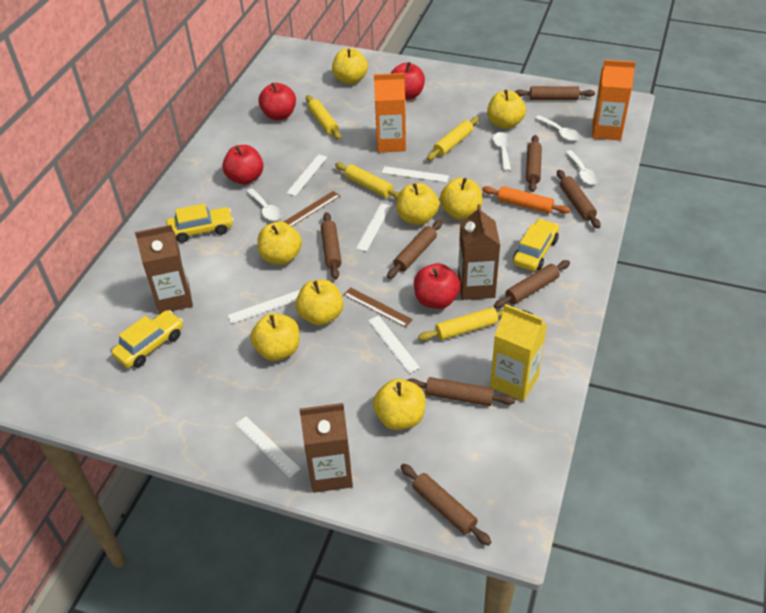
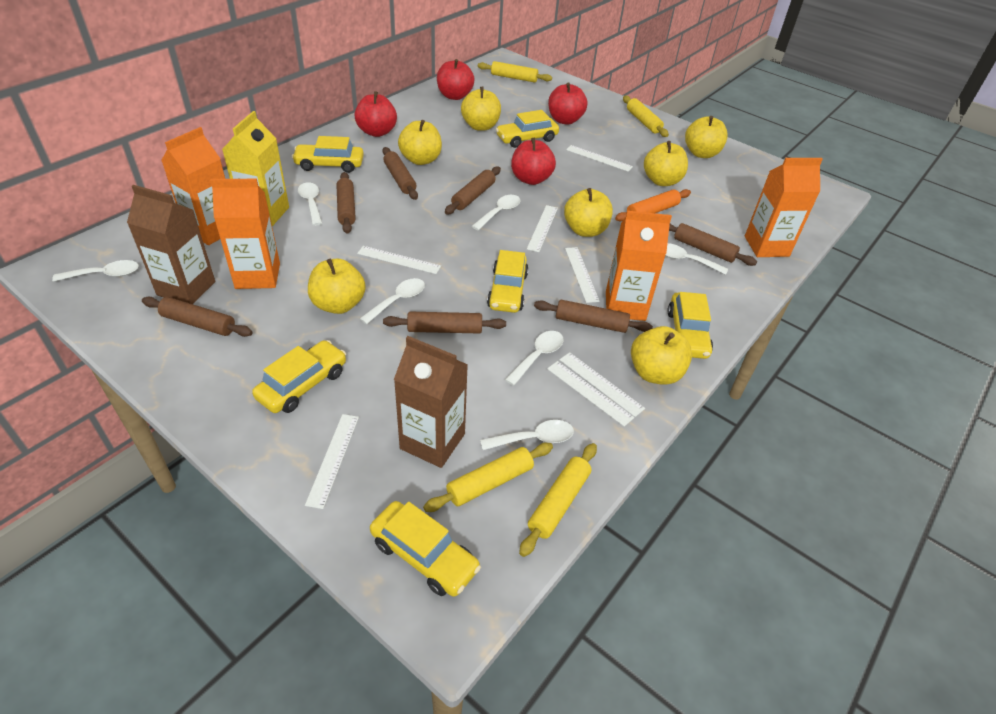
brown carton: [135,225,193,314] [299,403,353,493] [458,204,500,300] = 3 -> [127,185,215,304] [394,336,468,468] = 2
brown rolling pin: [321,212,342,279] [387,220,442,279] [400,464,491,546] [407,377,515,406] [494,260,570,308] [515,86,595,100] [526,135,542,192] [557,170,601,228] = 8 -> [142,297,252,337] [337,172,356,234] [382,147,418,200] [383,312,506,334] [445,166,501,214] [534,300,653,333] [669,223,757,266] = 7
brown ruler: [284,191,340,227] [343,287,413,327] = 2 -> none = 0
orange carton: [374,73,406,153] [592,60,636,140] = 2 -> [161,127,225,245] [210,179,280,289] [606,211,672,321] [745,158,823,257] = 4
white ruler: [227,290,300,324] [235,416,300,478] [286,154,327,196] [356,203,391,252] [368,316,420,373] [382,166,449,183] = 6 -> [305,414,359,509] [357,246,441,274] [527,205,558,252] [547,361,634,427] [559,352,645,417] [565,247,600,303] [566,145,633,172] = 7
white spoon: [246,188,282,221] [493,132,511,171] [534,115,580,141] [565,150,599,185] = 4 -> [52,260,139,282] [298,182,322,226] [360,278,425,324] [472,195,520,230] [480,420,574,450] [505,331,563,386] [665,243,728,275] = 7
yellow apple: [250,313,300,361] [257,221,302,265] [296,280,343,326] [332,48,368,84] [373,379,426,430] [397,183,439,225] [440,178,482,220] [487,90,526,129] = 8 -> [308,259,366,314] [398,120,442,165] [461,87,501,131] [564,188,613,237] [631,326,692,385] [644,141,688,186] [685,116,728,158] = 7
yellow car: [111,310,183,368] [166,203,234,243] [513,219,559,271] = 3 -> [252,340,346,413] [292,136,364,173] [370,501,481,597] [487,250,529,313] [496,110,559,148] [667,292,713,359] = 6

